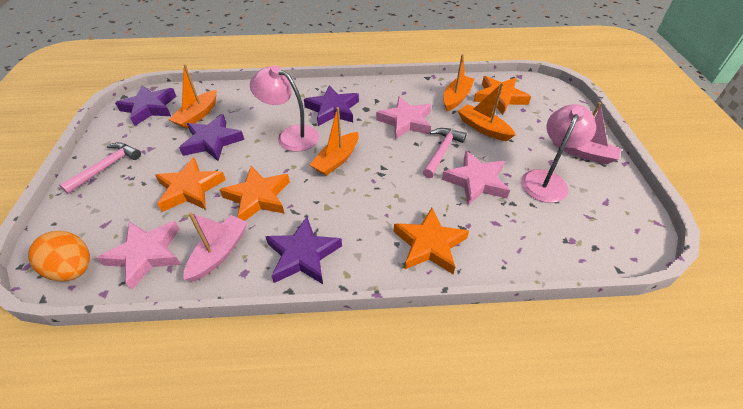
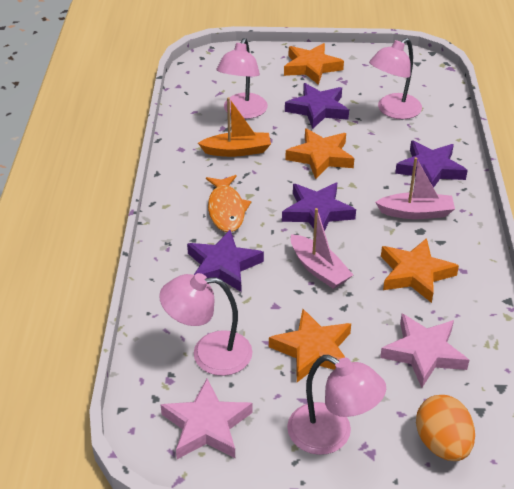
orange boat: [169,64,217,129] [310,107,359,176] [443,54,474,111] [458,83,515,141] = 4 -> [198,97,271,157] = 1
orange fish: none = 0 -> [206,175,251,232] = 1
pink hammer: [59,142,141,194] [423,128,467,178] = 2 -> none = 0
pink lamp: [250,65,319,152] [521,104,596,203] = 2 -> [159,273,252,376] [217,38,268,119] [287,355,386,455] [369,38,422,119] = 4
pink star: [97,221,181,290] [376,96,431,140] [442,151,510,205] = 3 -> [161,379,252,459] [380,314,469,388] = 2

